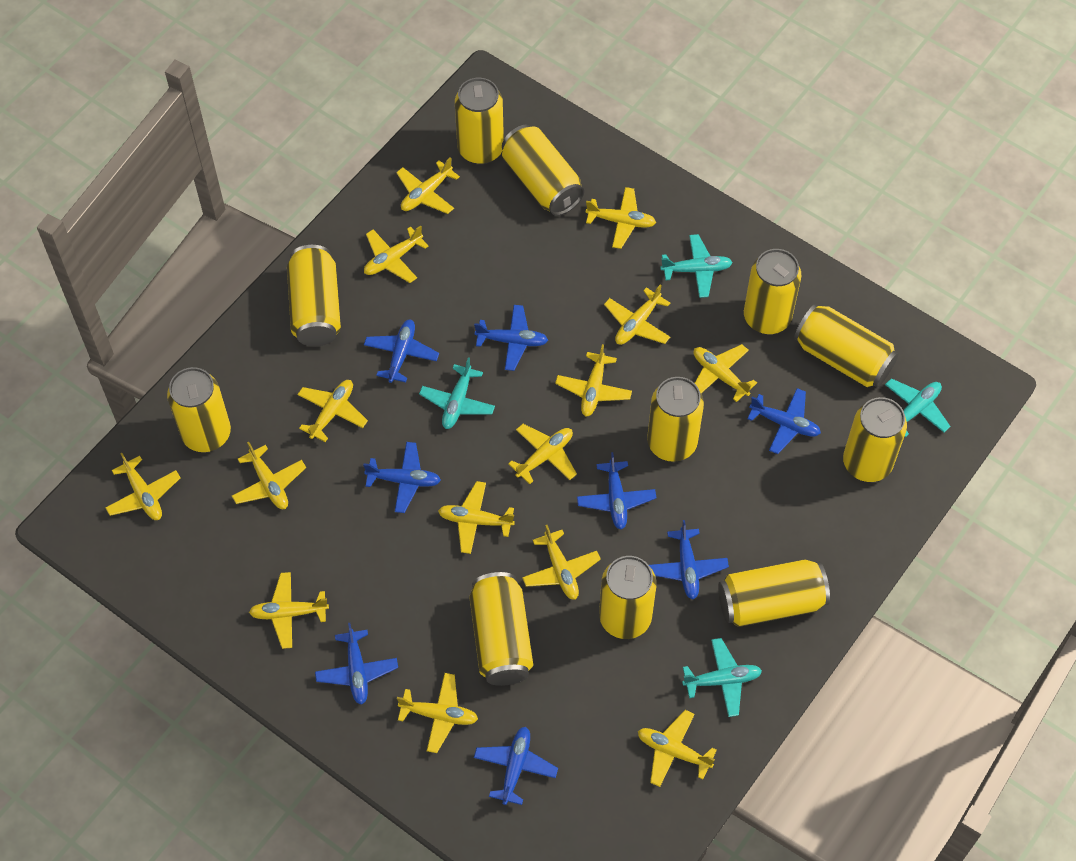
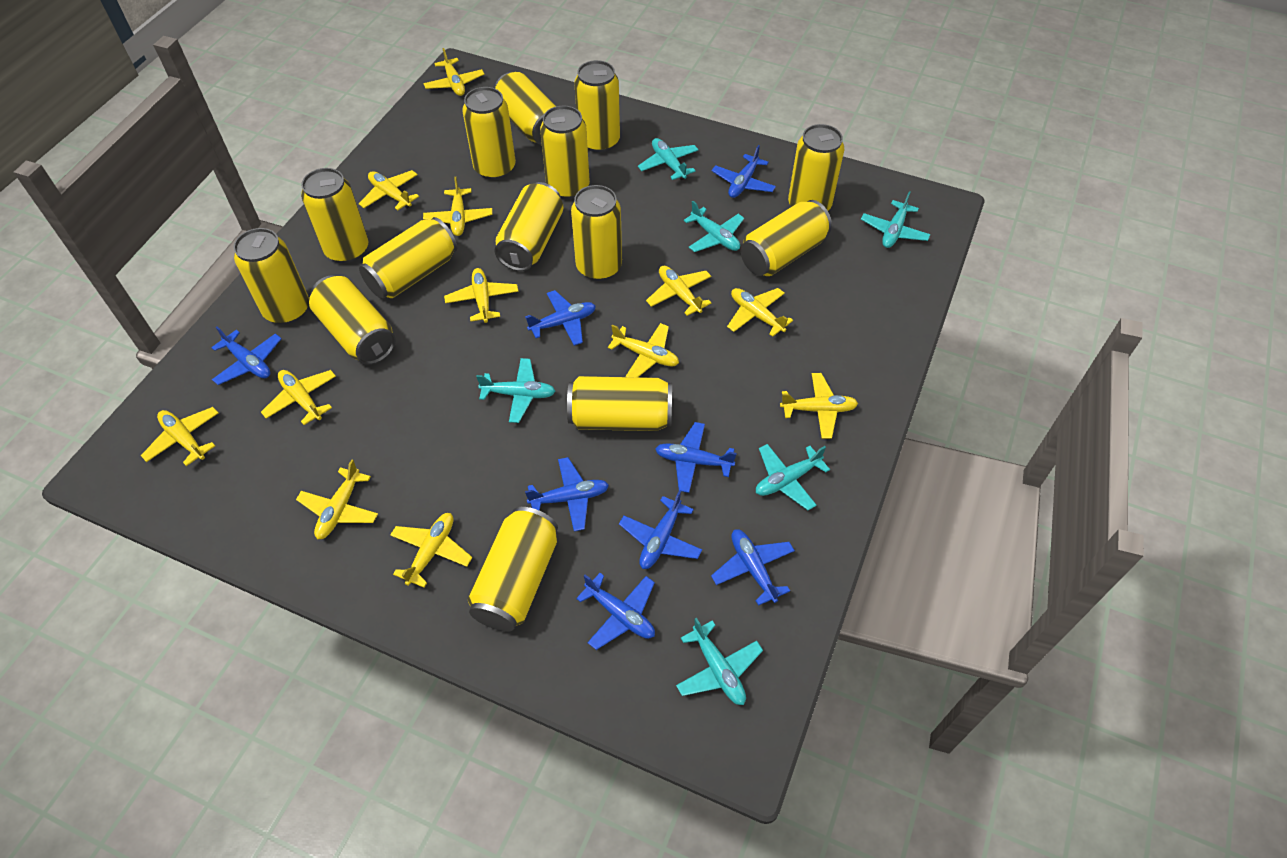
turquoise plane: [419,357,495,429] [660,234,732,298] [682,638,762,717] [885,378,950,438] = 4 -> [476,358,555,423] [638,138,699,180] [676,618,763,705] [684,201,744,252] [756,444,830,510] [861,191,931,248] = 6
yellow can: [167,367,231,452] [287,245,341,346] [455,78,504,164] [469,572,533,686] [502,125,584,216] [599,556,657,639] [647,377,704,462] [718,559,830,627] [744,249,801,334] [794,304,898,387] [843,397,907,482] = 11 -> [233,228,309,325] [301,168,368,263] [309,275,396,365] [359,217,457,299] [462,87,516,180] [468,507,558,632] [494,72,556,145] [495,182,563,271] [540,106,590,199] [567,376,672,431] [571,185,622,281] [574,60,620,153] [740,200,832,276] [788,124,845,211] = 14
yellow plane: [106,453,181,520] [232,441,306,509] [249,572,329,649] [297,380,368,442] [364,225,428,283] [396,157,460,214] [397,673,478,753] [438,481,515,554] [508,424,577,484] [522,525,601,600] [555,344,632,416] [586,187,656,249] [604,284,670,345] [638,710,717,787] [694,344,757,402] = 15 -> [141,407,219,466] [261,370,336,425] [296,459,378,539] [359,170,419,210] [390,513,472,588] [423,48,485,96] [423,177,492,236] [444,268,519,323] [608,323,679,377] [646,266,711,316] [727,288,793,337] [780,373,858,439] = 12

